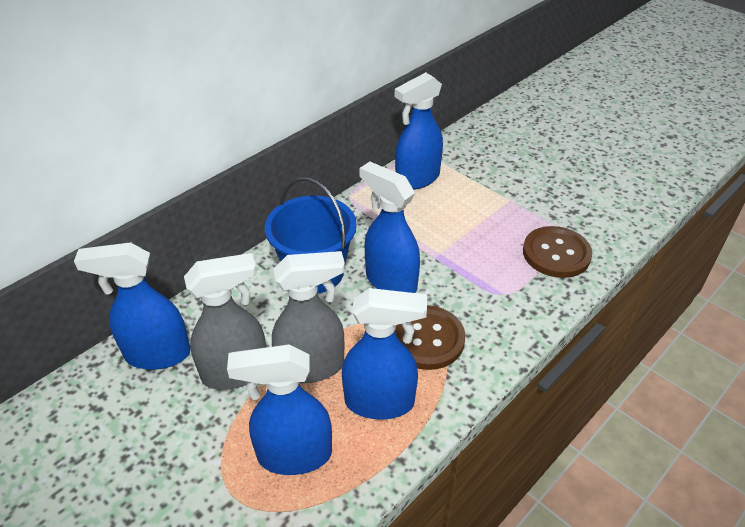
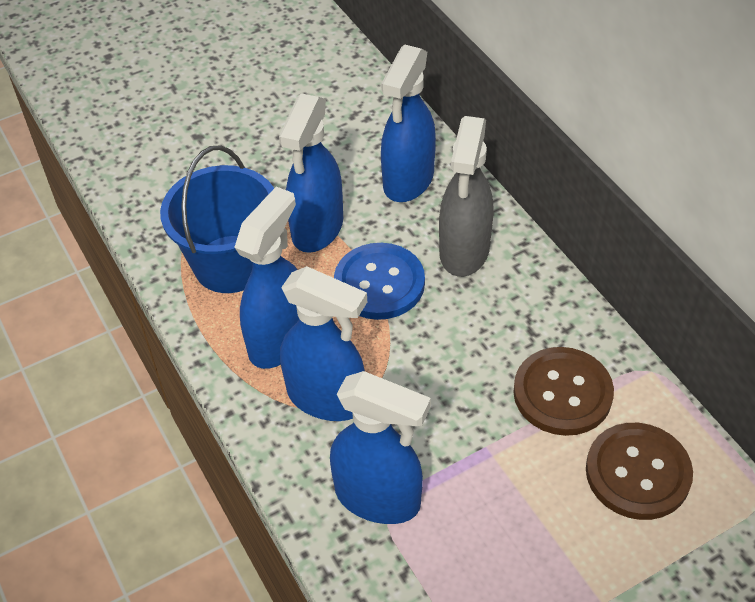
blue button: none = 0 -> [334,243,425,320] = 1
grey spray bottle: [184,253,266,390] [272,251,345,383] = 2 -> [439,116,494,277] = 1

